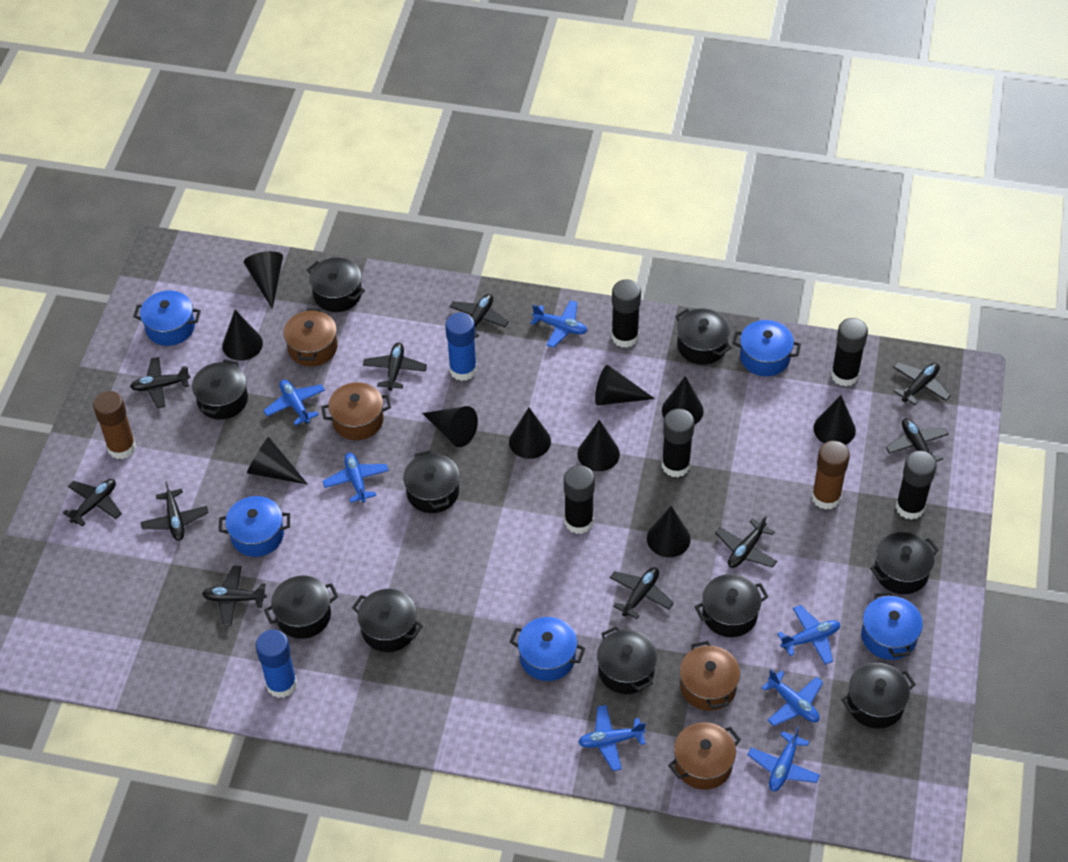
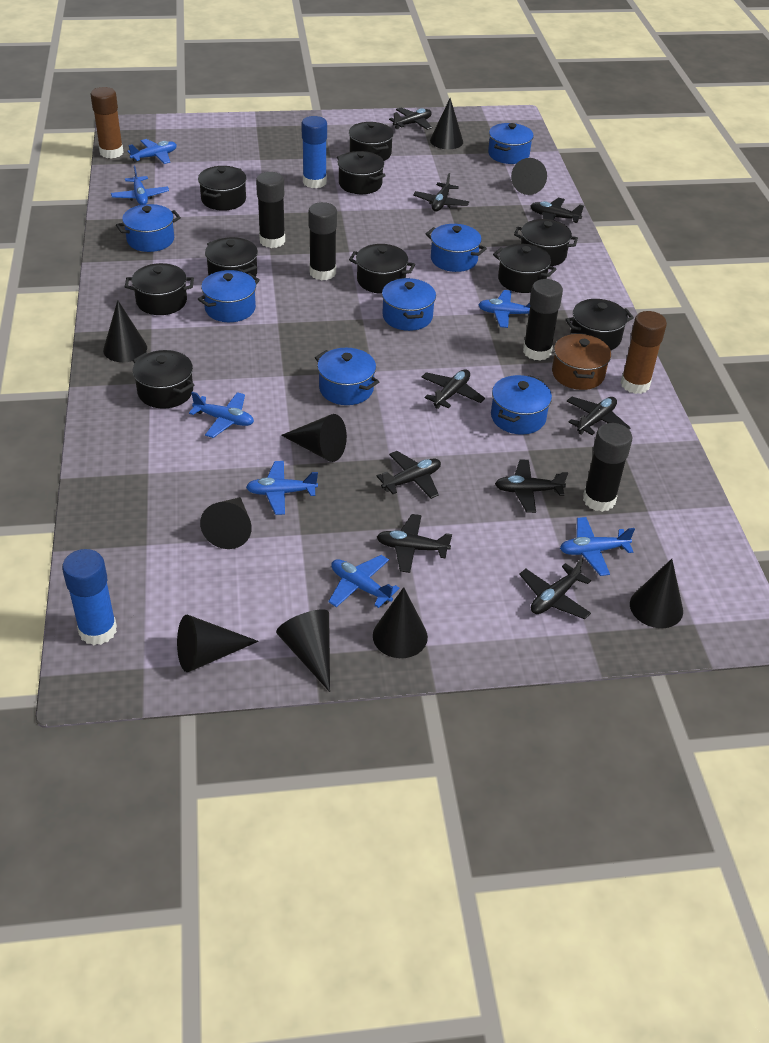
black cone: [222,310,263,361] [244,251,283,309] [247,437,308,485] [422,406,478,447] [509,408,551,459] [577,420,620,471] [595,365,655,405] [647,506,691,557] [662,376,704,425] [814,395,856,445] = 10 -> [103,300,147,362] [177,615,259,672] [200,497,252,549] [276,609,330,692] [281,414,347,462] [373,587,428,658] [430,98,463,149] [511,158,547,195] [630,559,683,628] = 9
black glue stick: [564,465,595,534] [611,279,641,348] [662,409,694,477] [831,318,868,387] [895,451,937,520] = 5 -> [256,172,285,248] [308,202,337,280] [523,279,563,360] [583,423,633,512] = 4
black plane: [63,479,122,526] [130,357,190,408] [141,482,208,541] [202,566,267,626] [363,343,427,391] [450,294,509,338] [610,567,674,619] [716,515,777,568] [886,418,948,462] [893,362,951,405] = 10 -> [376,451,441,499] [377,514,452,573] [389,108,432,130] [413,173,469,212] [421,369,485,409] [495,460,568,513] [519,558,591,619] [531,198,584,223] [567,397,631,435] = 9
blue pot: [133,290,201,346] [219,496,290,557] [510,617,586,681] [732,320,801,376] [861,592,923,660] = 5 -> [116,204,181,252] [198,270,260,322] [315,348,379,405] [382,278,436,331] [425,224,487,272] [488,123,534,164] [491,375,552,435] = 7
brown pot: [283,308,338,366] [321,382,391,440] [668,722,741,790] [680,641,740,711] = 4 -> [552,333,611,390] = 1

